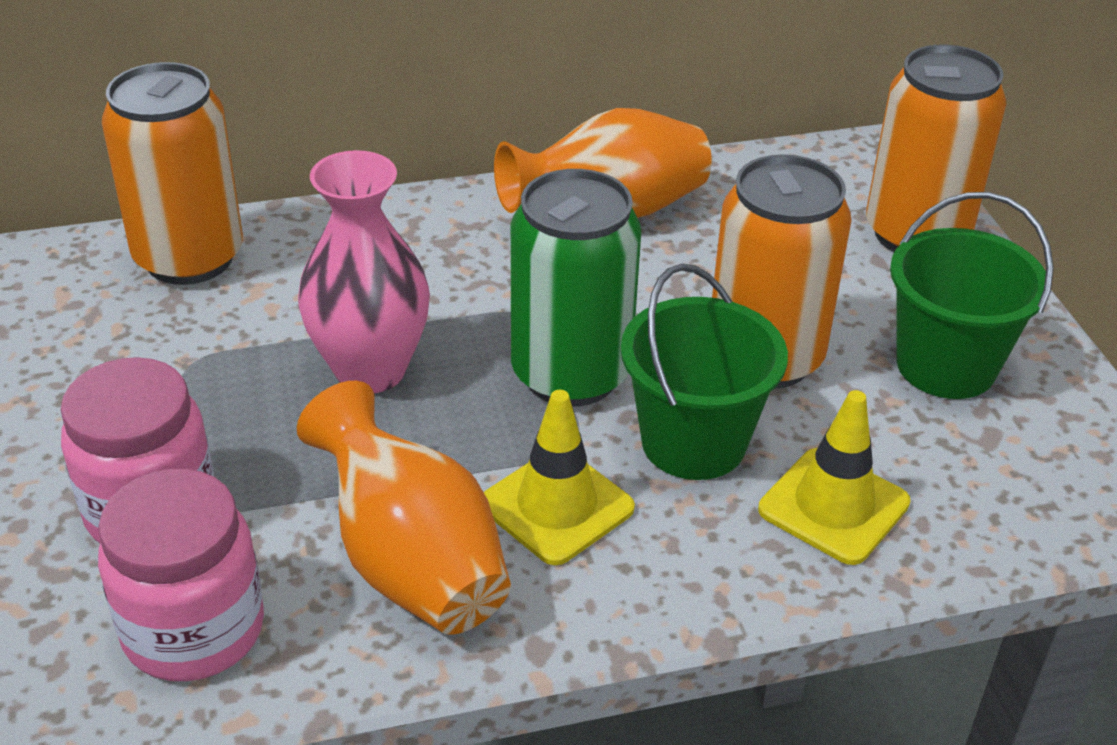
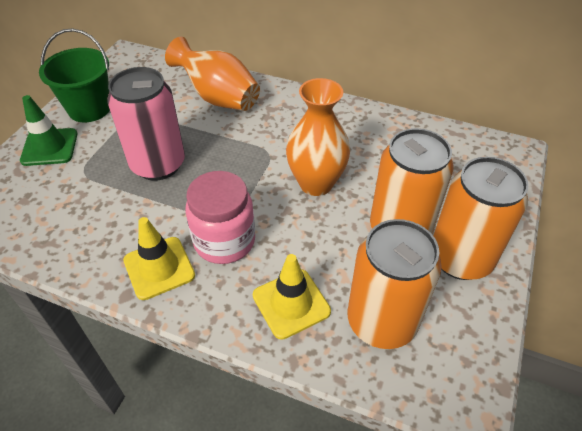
green bucket: [621,264,788,480] [890,192,1054,399] = 2 -> [39,28,110,122] = 1
green can: [511,169,641,407] = 1 -> none = 0
green traffic cone: none = 0 -> [20,95,77,166] = 1
pink can: none = 0 -> [107,67,185,181] = 1
pink jar: [61,357,214,543] [98,469,264,681] = 2 -> [186,171,255,264] = 1
pink vase: [298,150,430,393] = 1 -> none = 0

